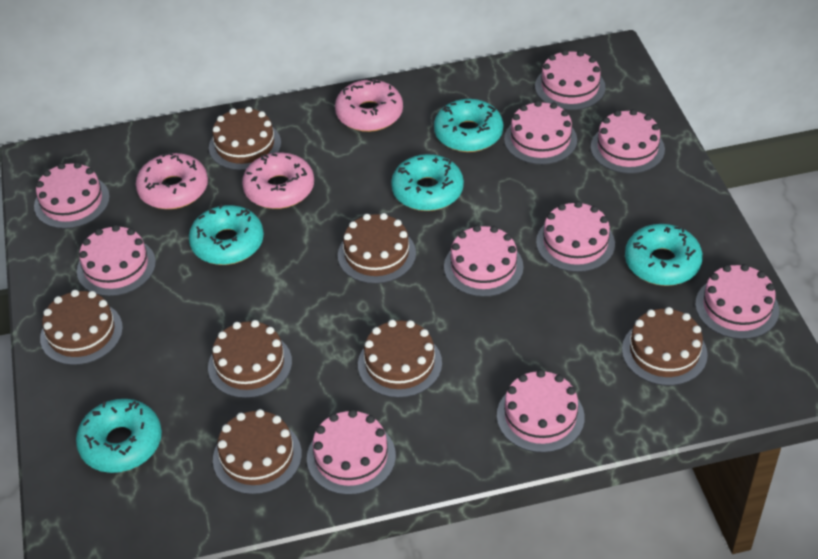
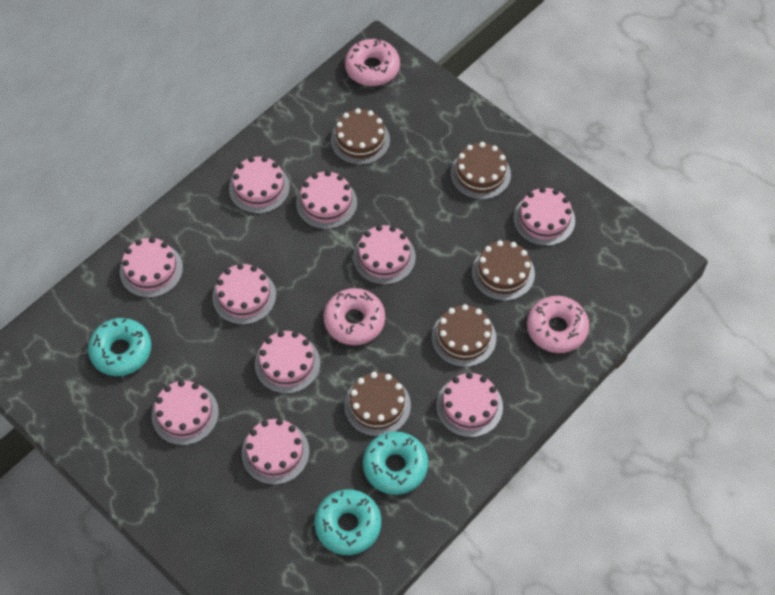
brown cake: [40,290,123,365] [208,320,292,398] [209,107,281,170] [213,409,302,495] [338,213,416,284] [358,320,442,398] [622,307,708,386] = 7 -> [331,108,390,165] [344,372,411,436] [432,304,496,367] [451,142,511,199] [472,240,535,301] = 5
turquoise donut: [76,399,162,473] [189,204,264,265] [391,154,464,211] [434,99,503,152] [625,224,703,286] = 5 -> [88,318,151,376] [314,489,381,555] [363,431,428,495] = 3

